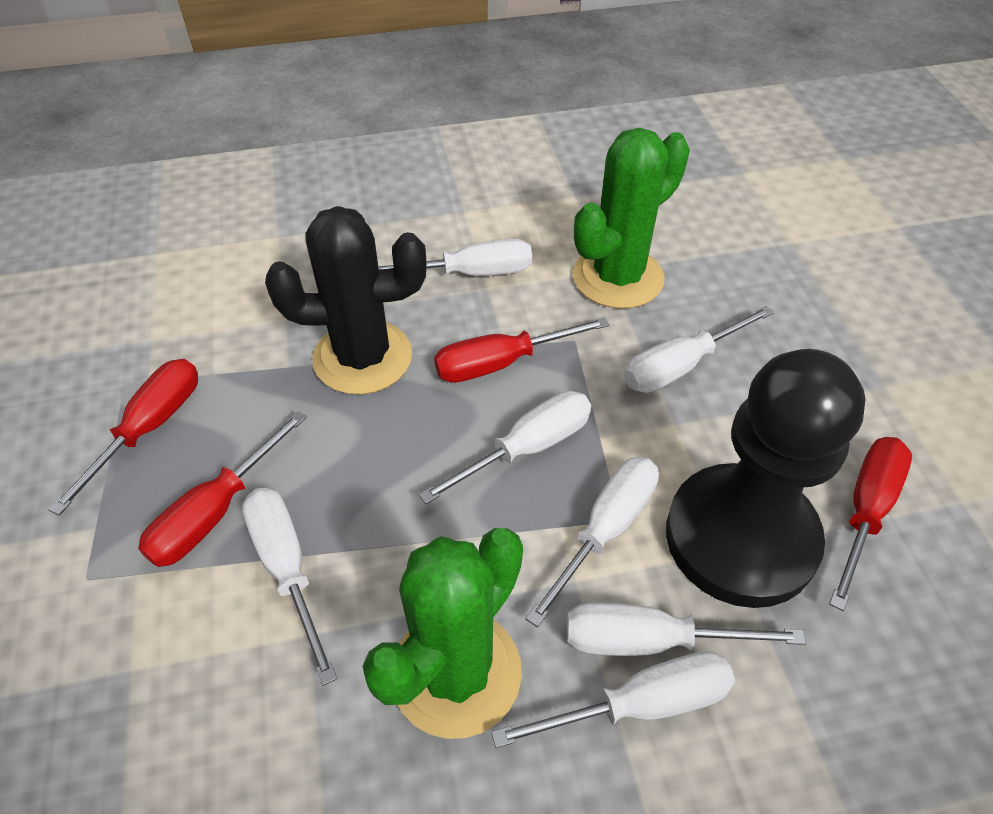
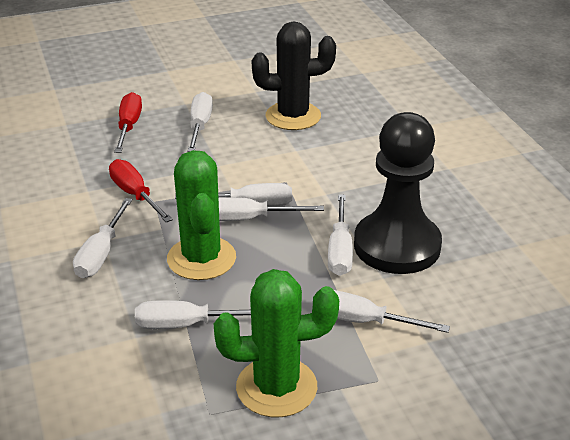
red screwdriver: [49,359,198,516] [138,411,307,567] [434,317,609,383] [829,437,912,611] = 4 -> [109,159,173,223] [114,92,142,153] = 2

